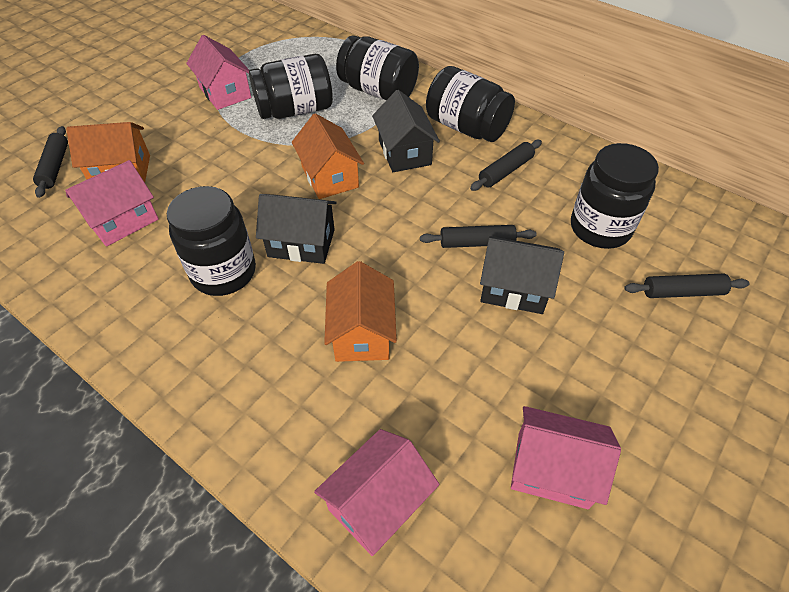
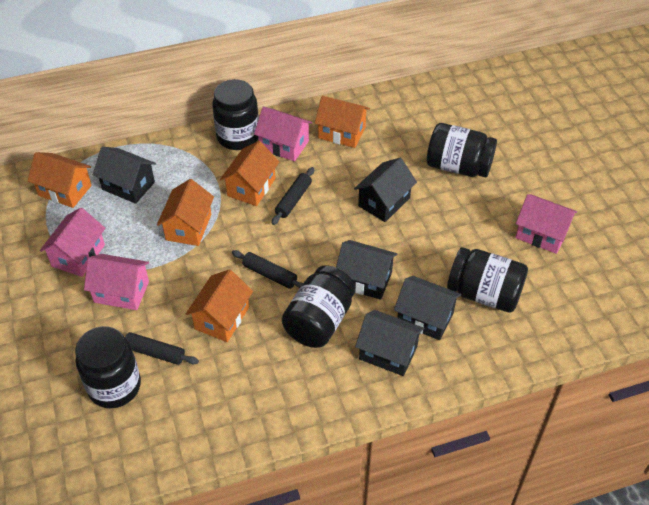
black house: [256,194,336,264] [372,90,440,172] [480,236,564,314] = 3 -> [93,147,156,204] [336,240,397,300] [354,158,417,222] [355,310,424,376] [394,276,461,340] = 5
black rolling pin: [33,126,68,198] [420,225,537,248] [470,140,542,191] [624,273,750,298] = 4 -> [124,332,199,365] [232,250,303,289] [272,167,314,225] = 3
orange house: [66,122,150,182] [292,113,364,199] [324,261,397,362] = 3 -> [28,152,92,208] [157,179,214,246] [186,269,253,342] [220,141,279,206] [314,96,370,148] = 5

